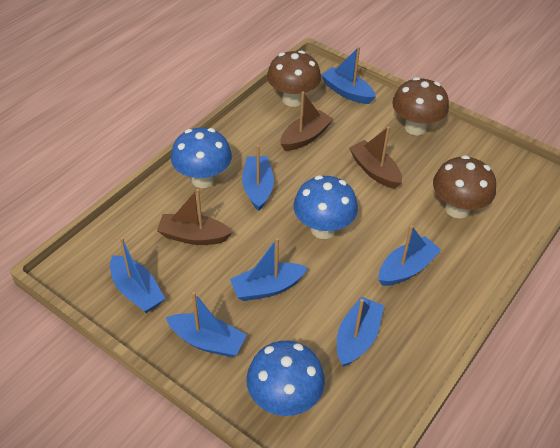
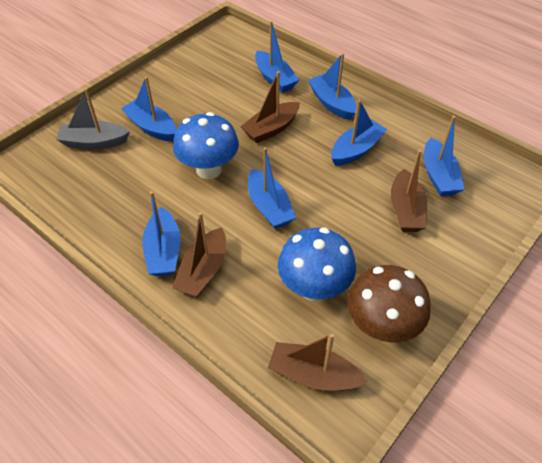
blue mushroom: [171,128,232,188] [247,341,325,416] [294,175,358,239] = 3 -> [173,112,239,179] [278,227,356,301] = 2
brown boat: [157,189,233,245] [281,92,333,151] [349,126,402,189] = 3 -> [172,212,226,297] [240,71,300,143] [268,333,368,391] [391,150,427,232] = 4
brown mushroom: [267,51,321,107] [392,77,449,135] [433,155,496,219] = 3 -> [347,265,431,342] = 1
grey boat: none = 0 -> [56,88,130,149] = 1

